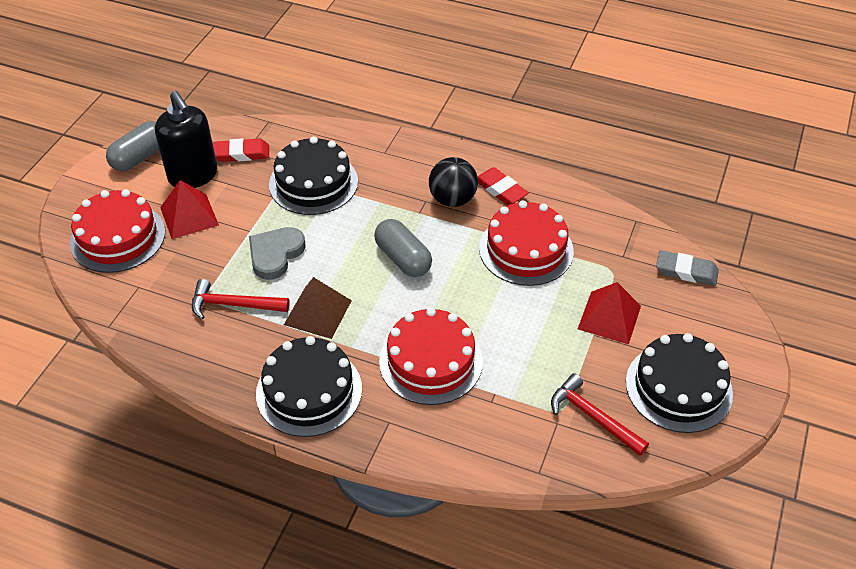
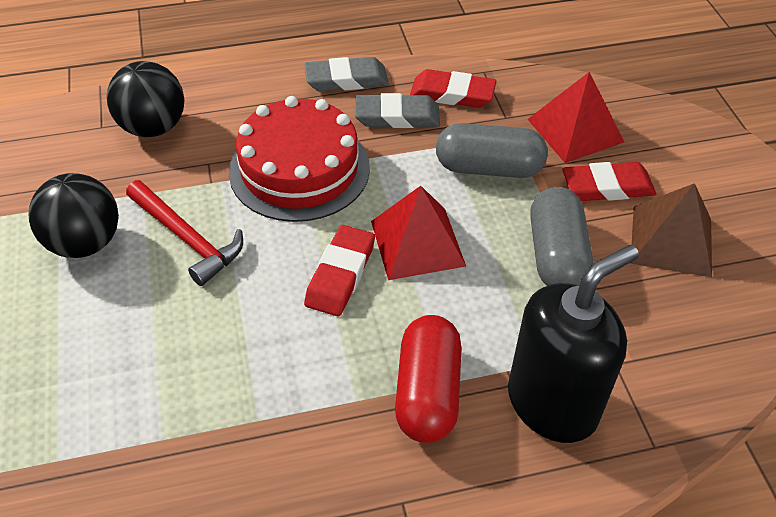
black ball: [429,157,478,207] = 1 -> [29,173,119,258] [107,61,185,137] = 2
black cake: [256,336,362,437] [269,136,358,215] [626,333,733,433] = 3 -> none = 0
grey eraser: [656,250,719,286] = 1 -> [304,57,389,91] [355,93,440,128] = 2
grey heart: [249,227,305,280] = 1 -> none = 0
red cake: [70,189,165,273] [379,308,483,405] [479,200,574,286] = 3 -> [229,96,370,222] = 1
red capsule: none = 0 -> [395,315,462,443] = 1
red eraser: [213,138,269,162] [477,167,529,205] = 2 -> [304,225,375,317] [410,69,496,108] [562,162,656,201] = 3
red hammer: [192,279,290,319] [551,373,649,456] = 2 -> [126,180,243,286] = 1

